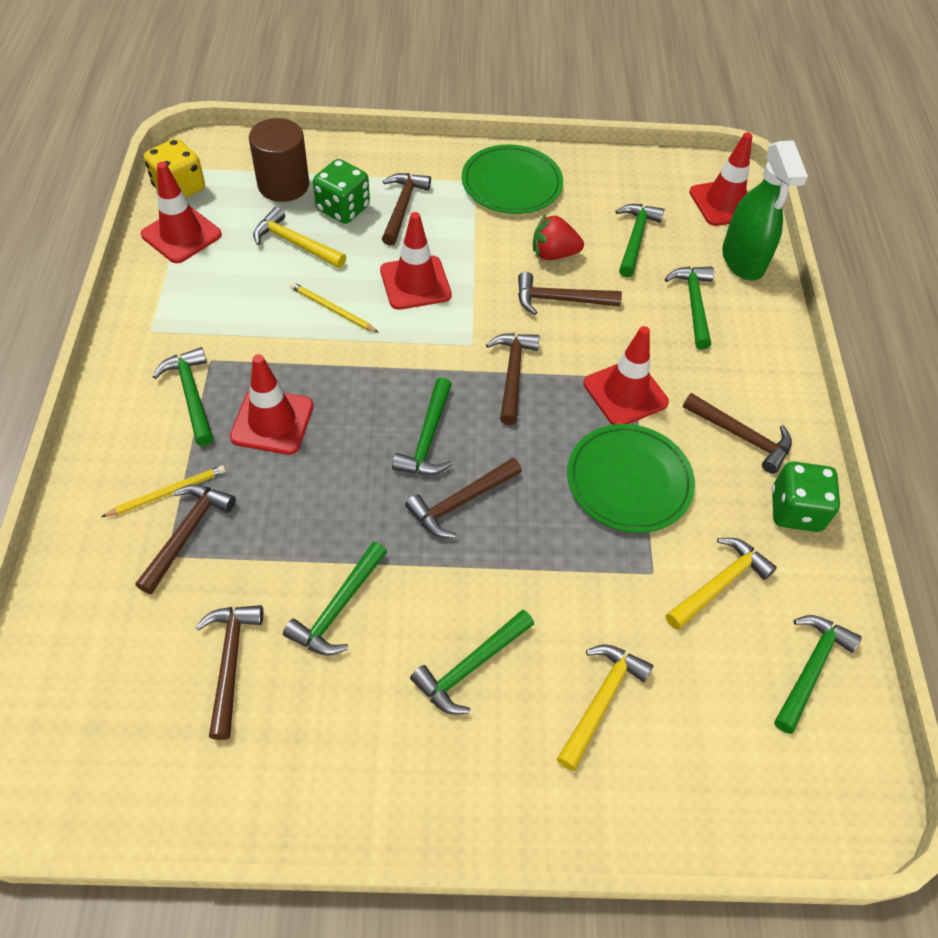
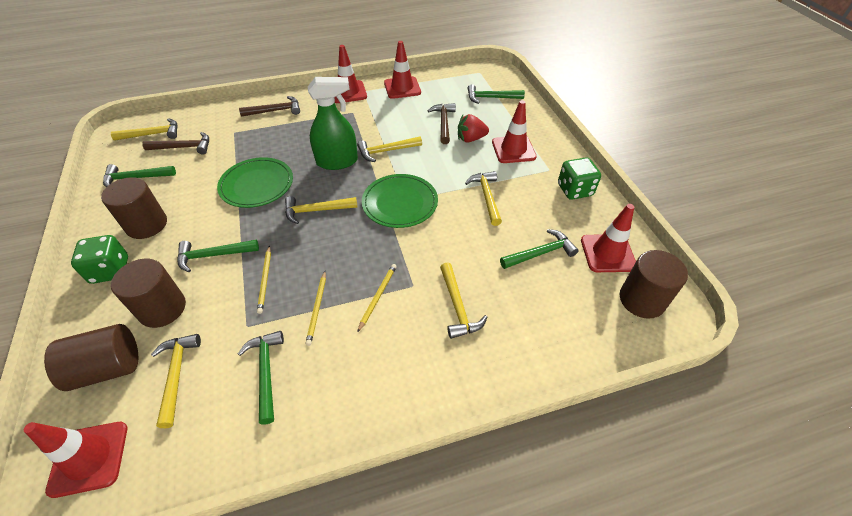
brown cylinder: [249,118,309,202] = 1 -> [44,324,138,391] [101,177,167,239] [111,259,186,328] [620,250,688,319] = 4
brown hammer: [135,485,236,594] [195,605,263,740] [382,173,431,246] [405,458,522,538] [486,333,540,425] [518,272,622,315] [683,393,792,474] = 7 -> [142,132,209,155] [239,96,300,117] [428,103,456,144] = 3
green hammer: [152,347,214,446] [283,542,387,656] [392,377,452,475] [410,610,534,715] [615,204,665,278] [665,266,714,350] [774,615,862,734] = 7 -> [103,164,176,187] [177,240,259,272] [238,331,284,424] [468,84,525,104] [500,229,579,269] = 5
yellow dice: [144,138,205,198] = 1 -> none = 0
yellow hammer: [253,207,346,268] [557,644,653,771] [666,538,777,630] = 3 -> [111,118,178,141] [151,334,201,428] [285,196,357,224] [357,136,422,162] [440,262,488,339] [465,171,502,226] = 6
yellow pencil: [101,465,226,517] [290,282,379,333] = 2 -> [257,245,271,314] [305,271,326,346] [357,264,397,333] = 3

